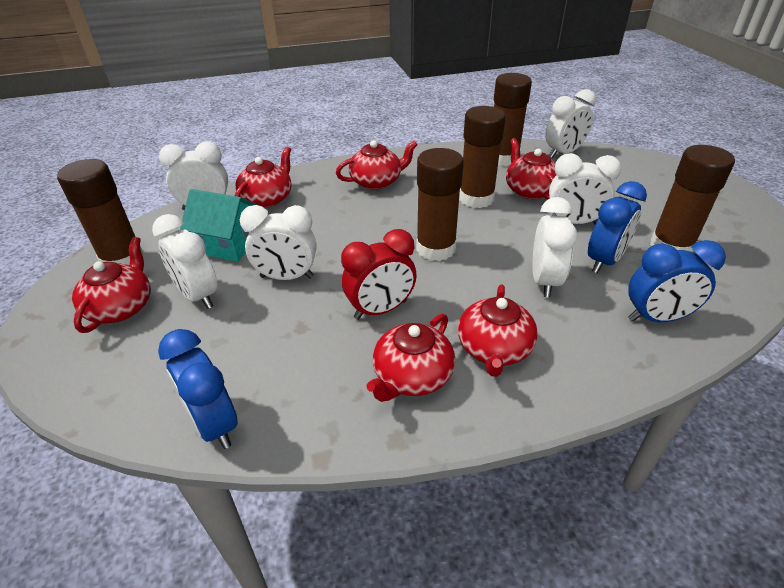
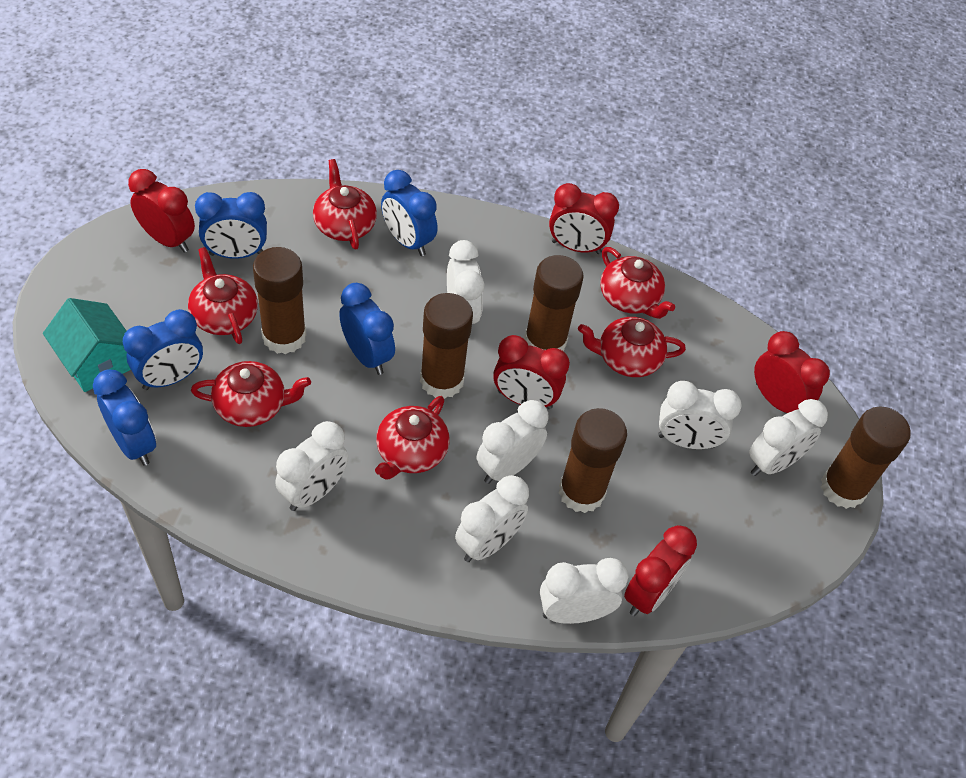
blue clock: [158,329,238,449] [588,181,647,273] [628,240,726,322] = 3 -> [93,370,156,466] [123,309,203,390] [195,192,267,259] [339,283,395,375] [381,170,437,256] = 5
red clock: [341,229,417,320] = 1 -> [128,169,195,252] [493,335,570,409] [549,183,619,254] [624,525,697,616] [754,331,830,413] = 5
white clock: [152,214,218,309] [159,141,228,210] [240,205,317,280] [532,197,577,297] [545,89,596,158] [549,153,621,224] = 6 -> [276,421,348,511] [447,240,485,324] [455,475,529,562] [477,400,549,484] [540,558,628,624] [658,381,742,449] [749,399,828,476] = 7

